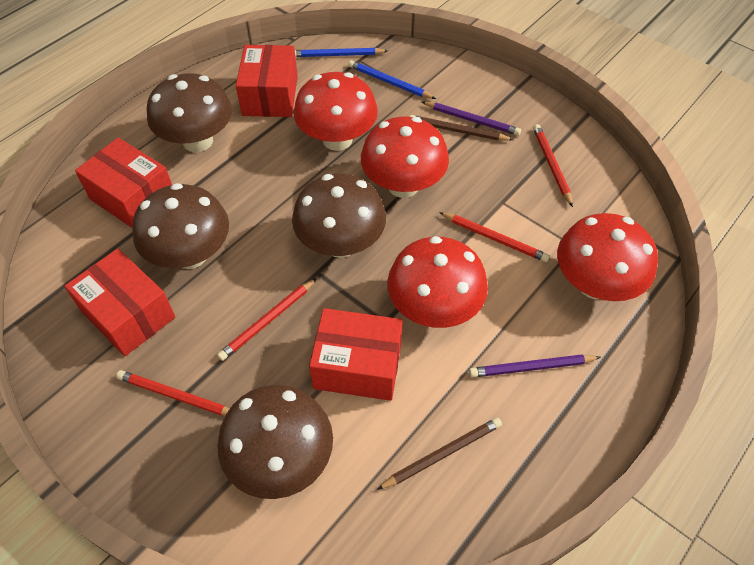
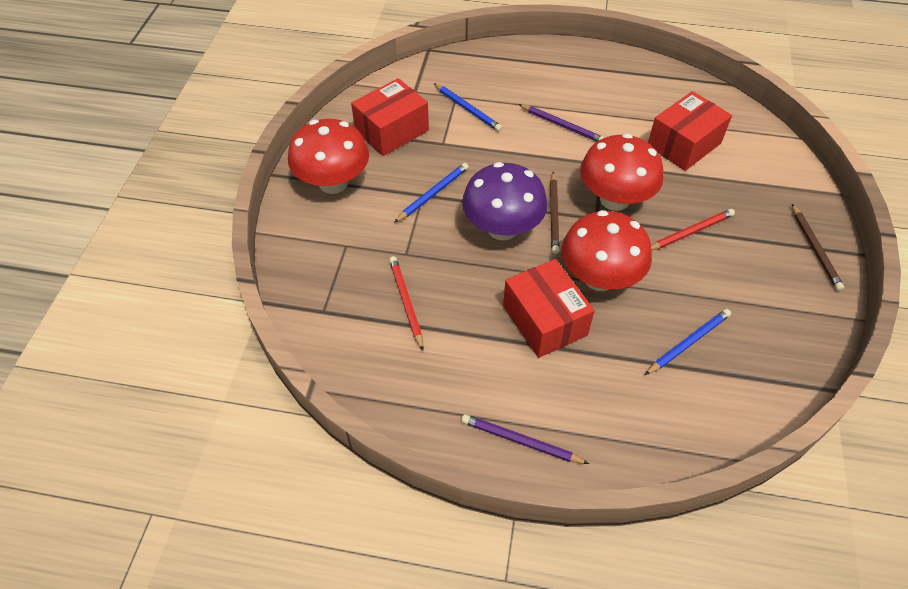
blue pencil: [295,48,388,57] [348,60,436,99] = 2 -> [394,163,469,223] [434,83,502,132] [645,309,731,375] = 3
brown mushroom: [132,183,229,269] [147,73,232,152] [217,385,333,499] [292,173,386,258] = 4 -> none = 0
purple mushroom: none = 0 -> [462,162,548,241] = 1
red box: [64,248,175,356] [75,138,172,228] [236,45,298,117] [309,308,403,401] = 4 -> [351,78,429,156] [503,259,595,358] [648,91,732,171] = 3
red mushroom: [294,72,378,151] [361,117,449,198] [387,236,488,328] [557,213,658,301] = 4 -> [288,119,369,194] [561,210,652,291] [580,134,663,211] = 3
red pencil: [116,370,229,416] [217,278,317,361] [439,212,550,262] [533,124,573,207] = 4 -> [389,256,423,351] [651,209,735,250] = 2

